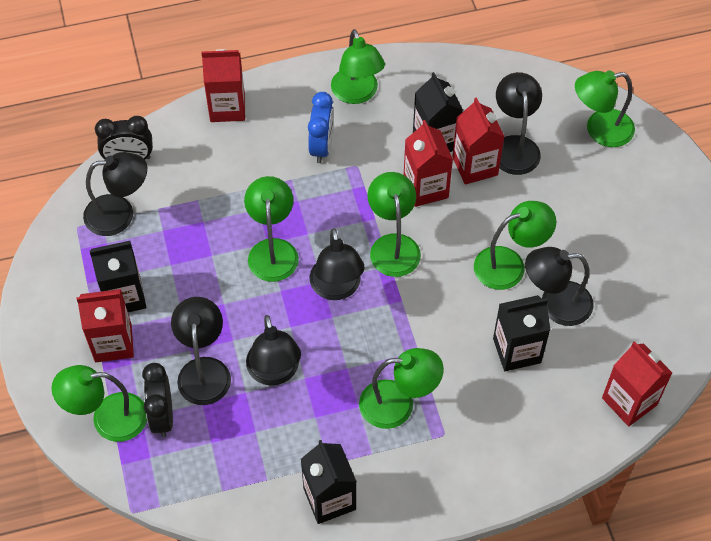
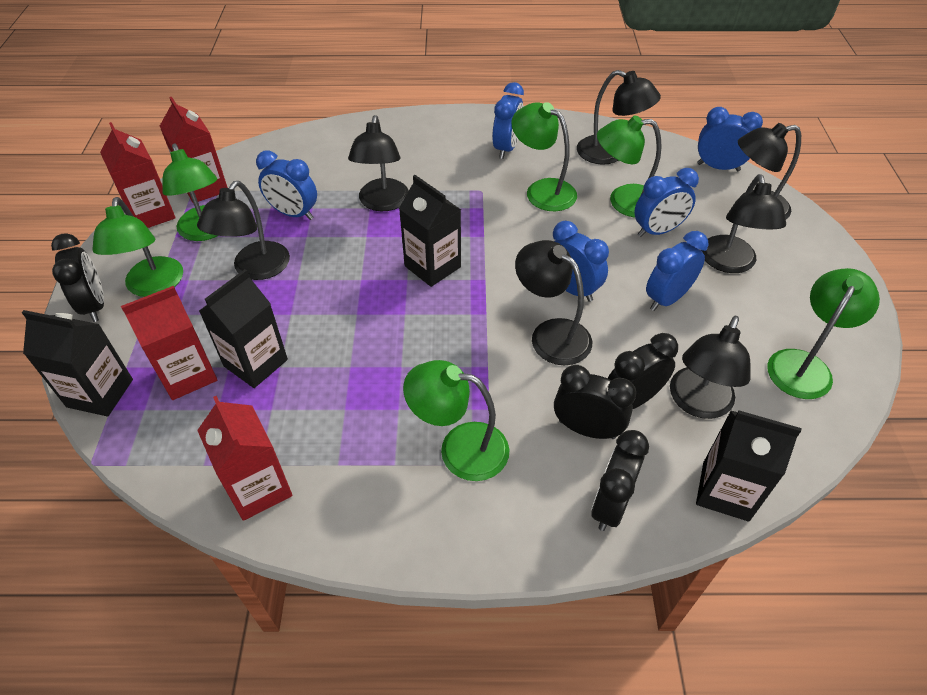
black clock: [95,116,153,159] [142,363,173,437] = 2 -> [51,233,104,322] [554,365,636,439] [591,430,649,531] [608,333,678,409] = 4
black lamp: [83,152,147,236] [171,297,231,405] [246,315,301,386] [310,228,365,300] [496,72,542,175] [525,247,594,326] = 6 -> [197,181,290,280] [348,115,409,211] [515,240,592,365] [577,70,661,165] [670,316,751,419] [701,174,786,273] [738,123,801,219] = 7
blue clock: [308,92,334,163] = 1 -> [256,150,317,220] [492,82,524,159] [553,221,609,302] [634,168,699,237] [646,231,708,311] [697,107,763,171] = 6
green lamp: [52,365,147,442] [244,176,299,282] [331,29,385,104] [359,348,444,429] [368,172,421,277] [474,201,556,290] [575,70,635,147] = 7 -> [92,197,183,297] [162,143,217,241] [403,360,509,481] [511,102,577,211] [597,115,662,217] [767,268,880,399] = 6
red carton: [76,289,134,362] [202,49,245,122] [404,120,453,207] [452,97,505,184] [602,341,672,426] = 5 -> [100,122,176,228] [121,286,217,400] [160,97,228,203] [197,395,292,521] = 4

